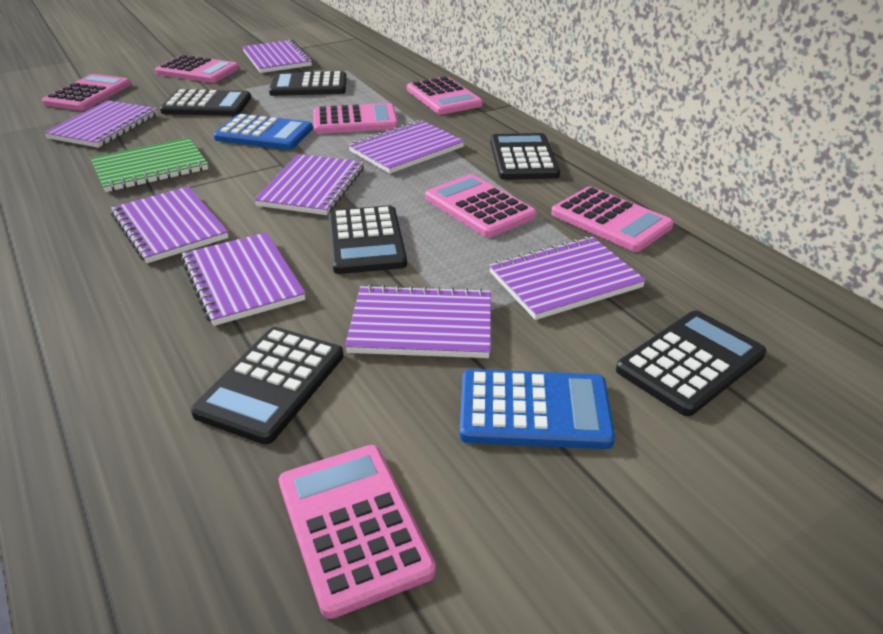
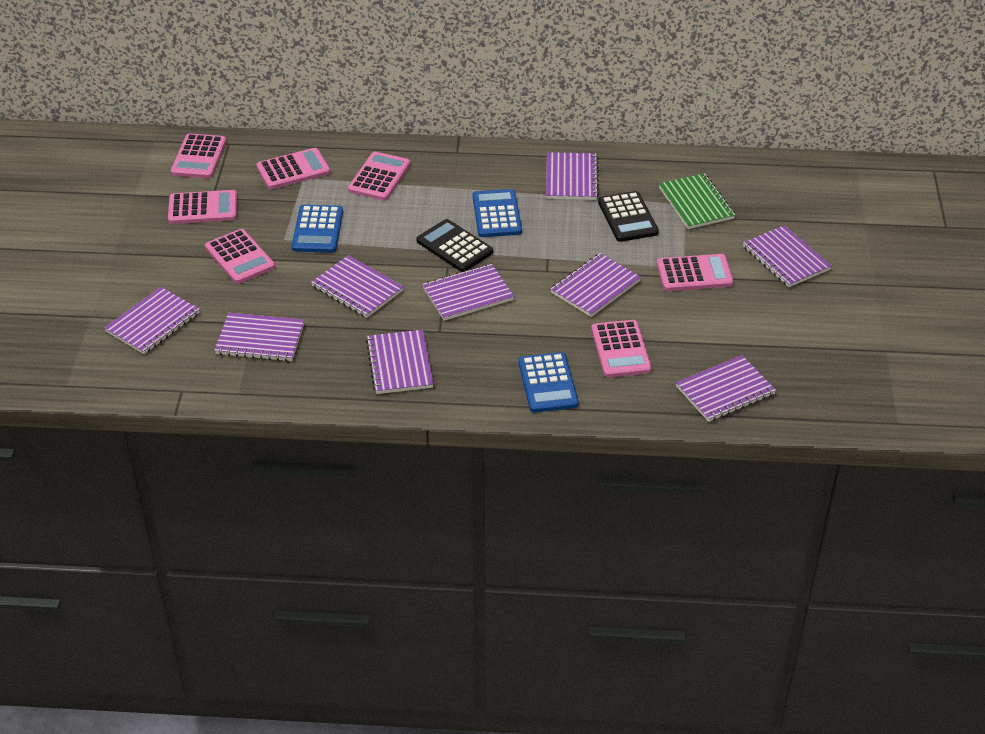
black calculator: [160,89,251,116] [191,327,344,444] [269,71,347,96] [328,205,407,274] [490,133,560,180] [616,311,766,416] = 6 -> [417,219,493,272] [598,191,659,242] = 2
blue calculator: [214,114,313,150] [460,369,615,449] = 2 -> [292,205,343,253] [472,189,522,237] [518,352,579,413] = 3
purple notebook: [44,100,158,148] [111,187,229,263] [181,232,306,326] [242,39,312,73] [254,154,364,215] [345,284,491,358] [348,120,465,174] [489,236,646,320] = 8 -> [105,287,200,354] [214,313,304,361] [311,255,404,318] [366,330,433,394] [422,264,514,321] [546,152,599,200] [550,253,641,317] [676,355,776,422] [743,225,831,287] = 9

